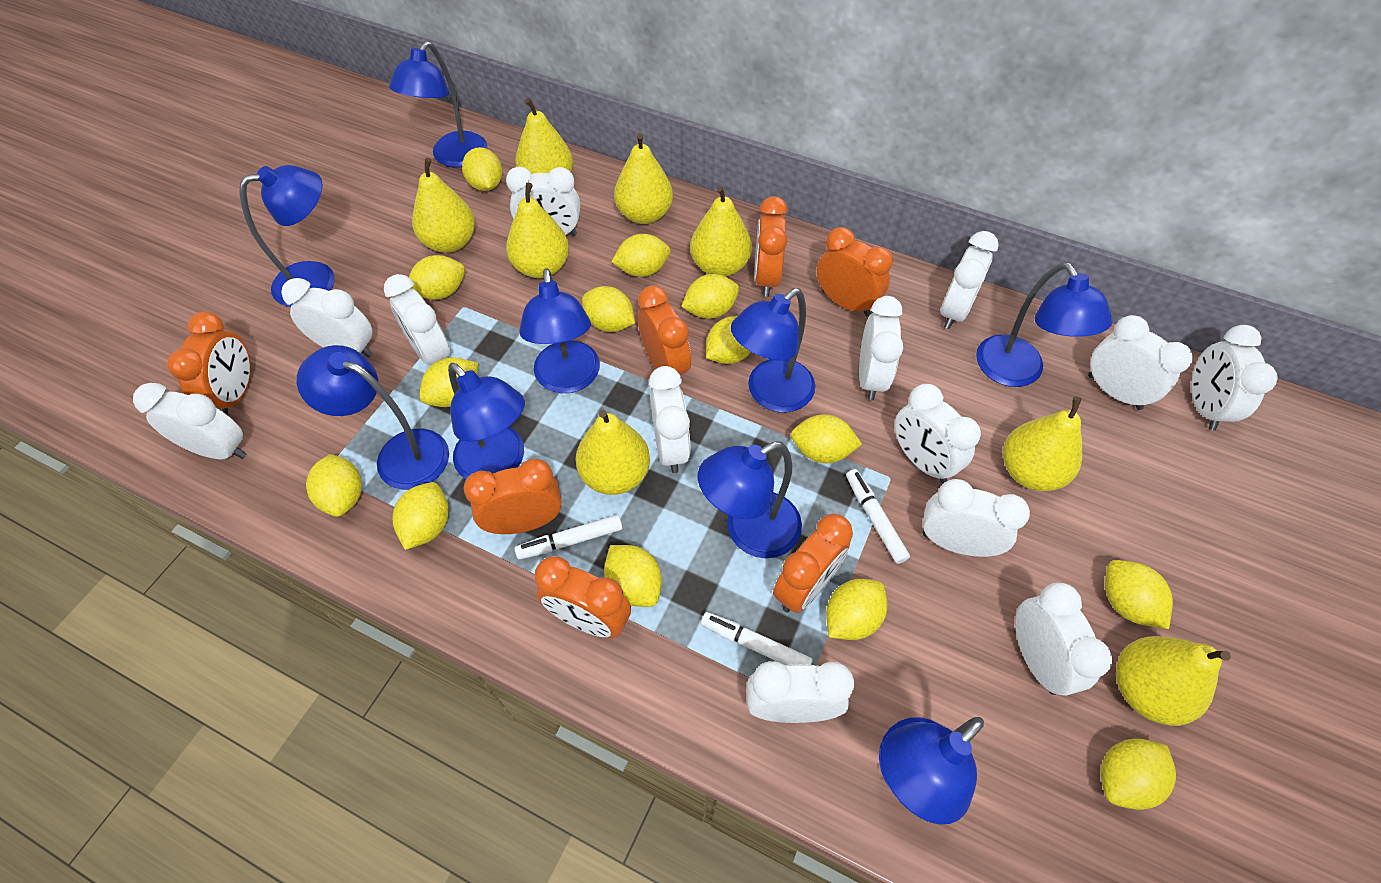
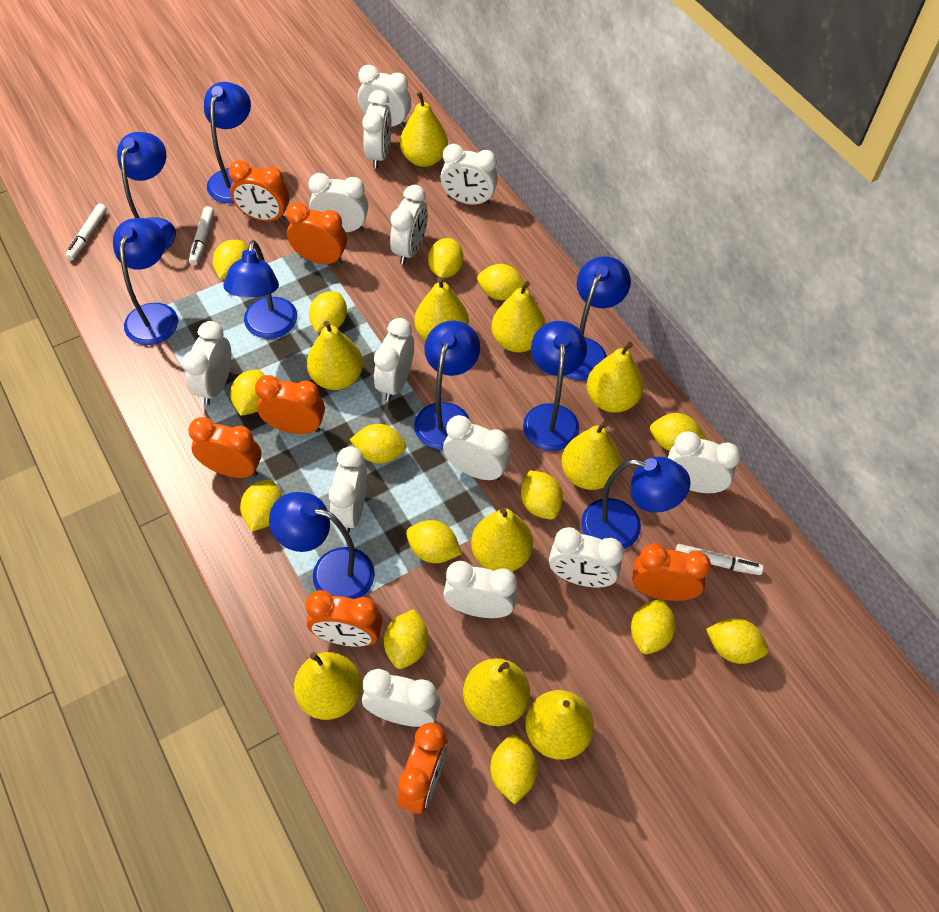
yellow pear: [412,158,475,253] [506,183,569,278] [515,98,573,174] [576,410,650,495] [614,133,673,224] [690,186,752,277] [1003,397,1082,491] [1116,636,1231,726] = 8 -> [294,652,362,720] [307,321,363,390] [400,91,448,167] [414,277,469,341] [463,658,530,726] [471,508,533,572] [491,281,546,353] [525,690,594,760] [561,421,621,490] [586,342,644,413] = 10

